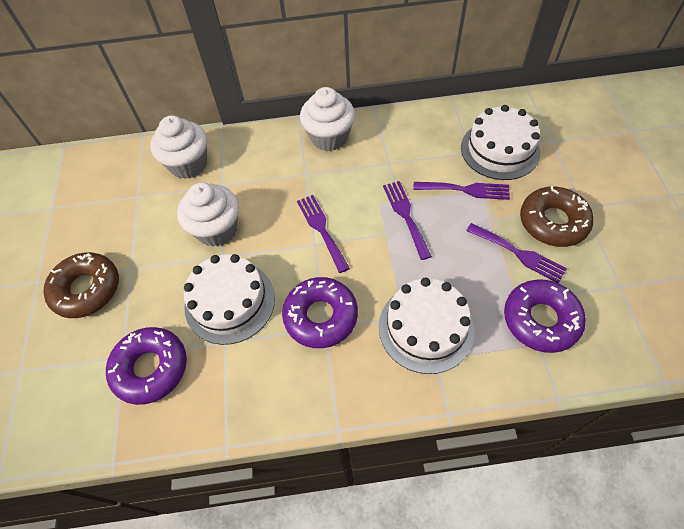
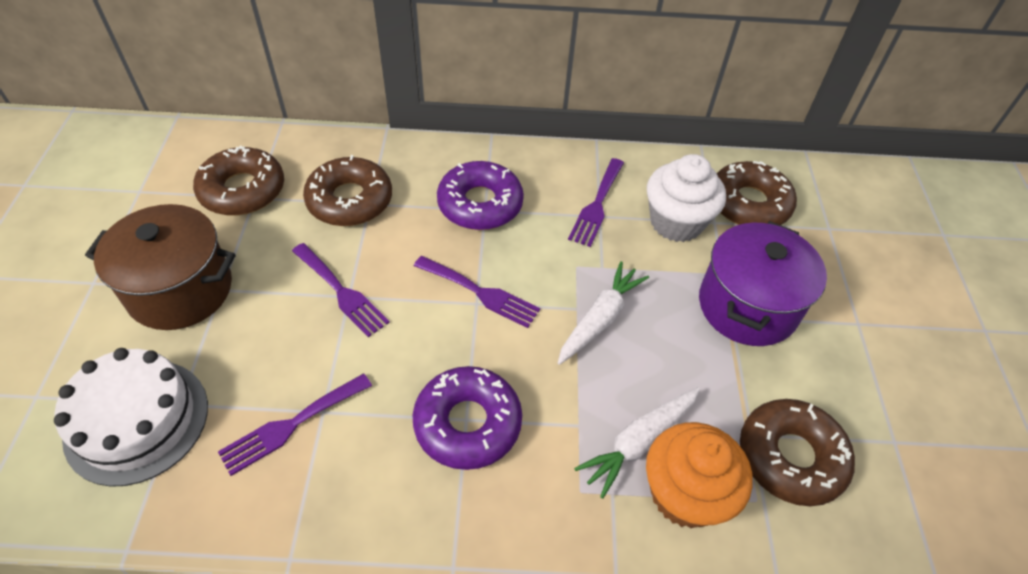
brown donut: [43,252,119,318] [520,186,594,247] = 2 -> [193,145,284,215] [303,155,392,226] [717,161,797,225] [740,399,855,506] = 4
brown pot: none = 0 -> [85,204,236,330] = 1
orange cupcake: none = 0 -> [646,422,753,528] = 1
purple donut: [106,327,187,405] [282,277,358,348] [504,279,586,353] = 3 -> [413,366,522,470] [437,161,524,230] = 2
purple pot: none = 0 -> [699,221,827,346] = 1
white cake: [184,254,275,345] [379,277,474,374] [461,105,540,180] = 3 -> [54,348,208,487] = 1
white carrot: none = 0 -> [558,261,649,365] [574,387,700,499] = 2
white cupcake: [150,116,207,179] [177,182,239,247] [300,87,355,151] = 3 -> [647,154,726,242] = 1

